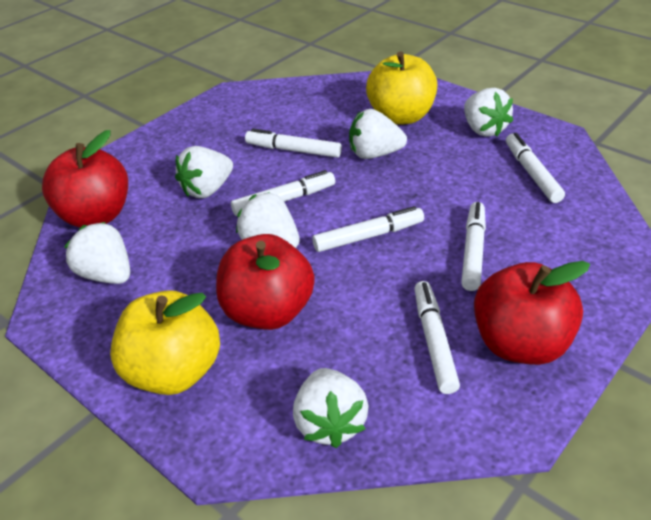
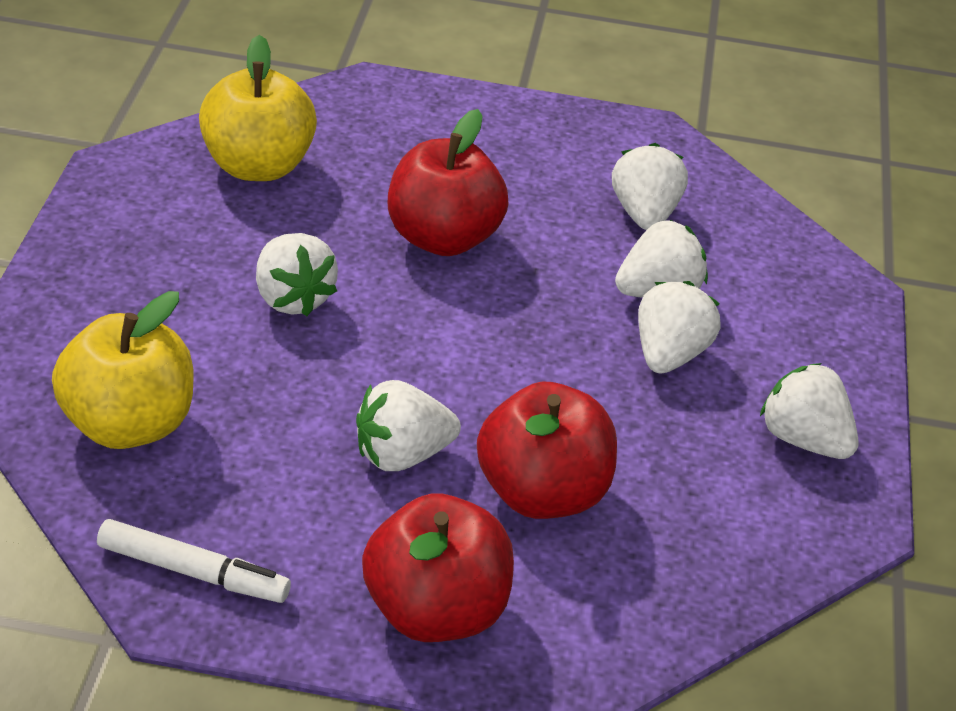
white marker: [231,170,335,216] [245,128,342,158] [312,206,424,252] [414,281,460,394] [461,202,486,291] [506,133,565,203] = 6 -> [97,519,291,603] = 1

